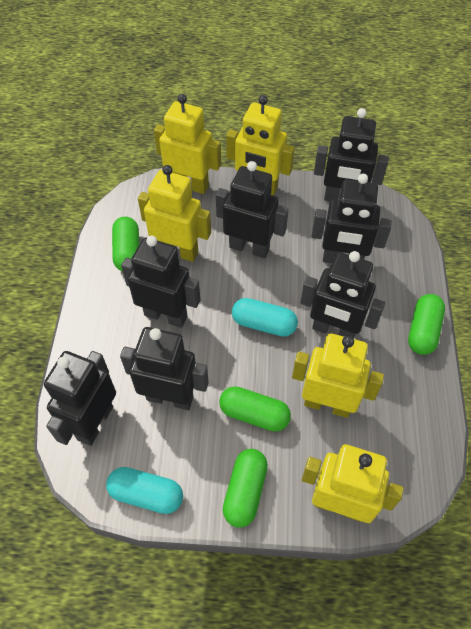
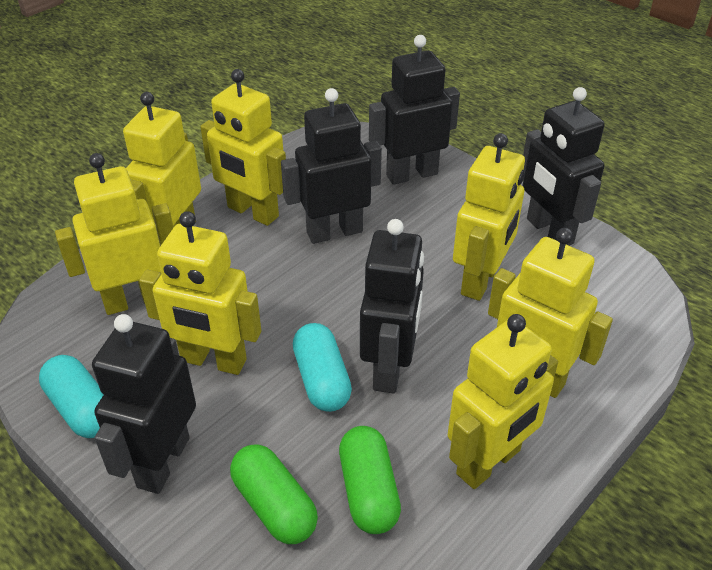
black robot: [44,351,116,446] [120,327,209,410] [121,236,201,328] [216,161,289,258] [300,251,385,339] [311,174,392,263] [314,108,389,201] = 7 -> [92,314,196,494] [281,88,382,244] [360,219,424,393] [369,35,460,185] [522,87,604,246] = 5
green capsule: [112,216,139,271] [219,386,291,432] [223,449,268,528] [408,294,445,355] = 4 -> [230,444,318,544] [339,426,401,534] = 2
yellow robot: [138,165,211,262] [154,94,221,194] [226,95,295,195] [292,333,384,418] [302,444,404,523] = 5 -> [55,153,173,315] [123,92,201,228] [139,211,261,375] [200,69,286,226] [448,314,558,489] [453,133,525,301] [488,228,613,398] = 7

